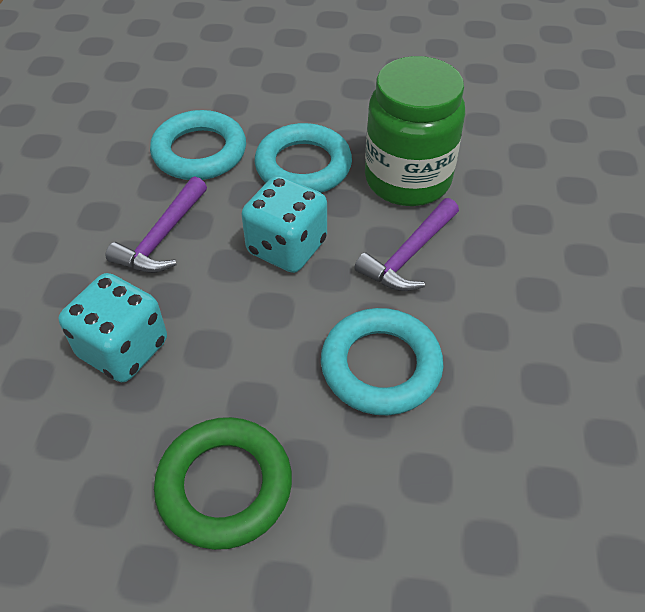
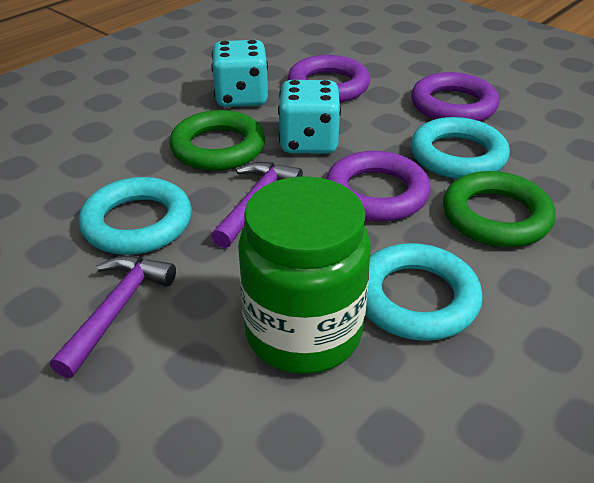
green ring: [154,417,292,550] = 1 -> [169,110,265,171] [443,171,555,247] = 2
purple ring: none = 0 -> [288,55,370,102] [326,151,431,222] [411,72,499,121] = 3

